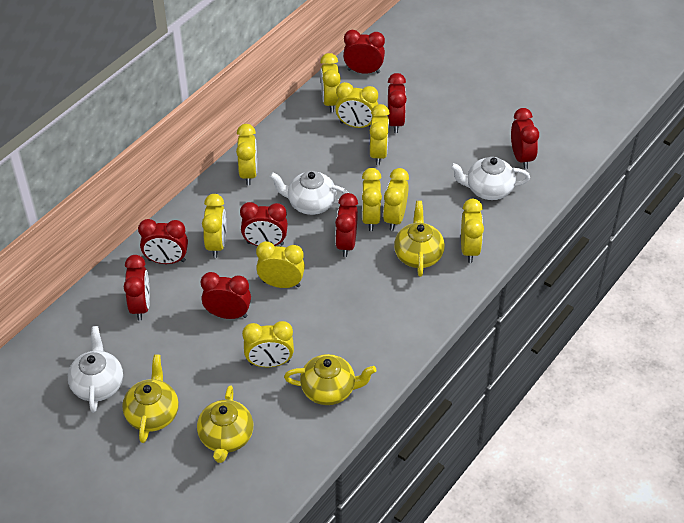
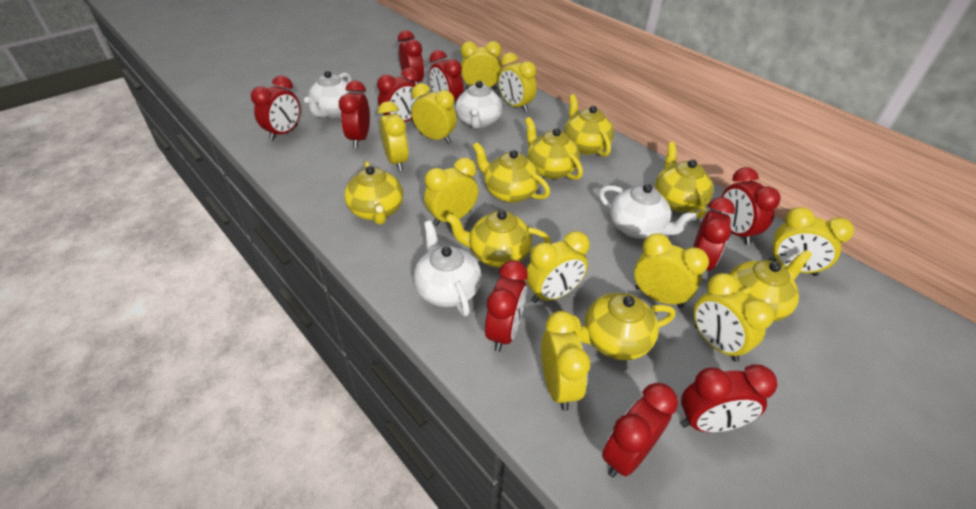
red clock: [124,255,150,321] [138,219,188,264] [201,272,251,319] [240,202,288,246] [335,193,358,257] [343,30,385,74] [388,73,407,133] [511,108,539,169] = 8 -> [251,75,300,141] [339,80,370,148] [377,68,422,122] [398,30,424,85] [429,50,463,110] [485,260,528,352] [602,383,678,478] [681,364,778,432] [693,197,735,271] [720,167,781,245] = 10
white teapot: [68,326,123,413] [269,171,349,215] [450,157,530,200] = 3 -> [304,71,355,118] [414,221,481,316] [455,81,502,129] [599,184,697,239] = 4
yellow teapot: [122,354,179,443] [197,385,253,463] [284,354,376,405] [394,201,445,277] = 4 -> [344,161,403,225] [445,210,551,268] [473,142,550,203] [525,117,583,180] [564,94,614,157] [573,293,676,360] [655,142,714,218] [729,250,812,322] = 8

